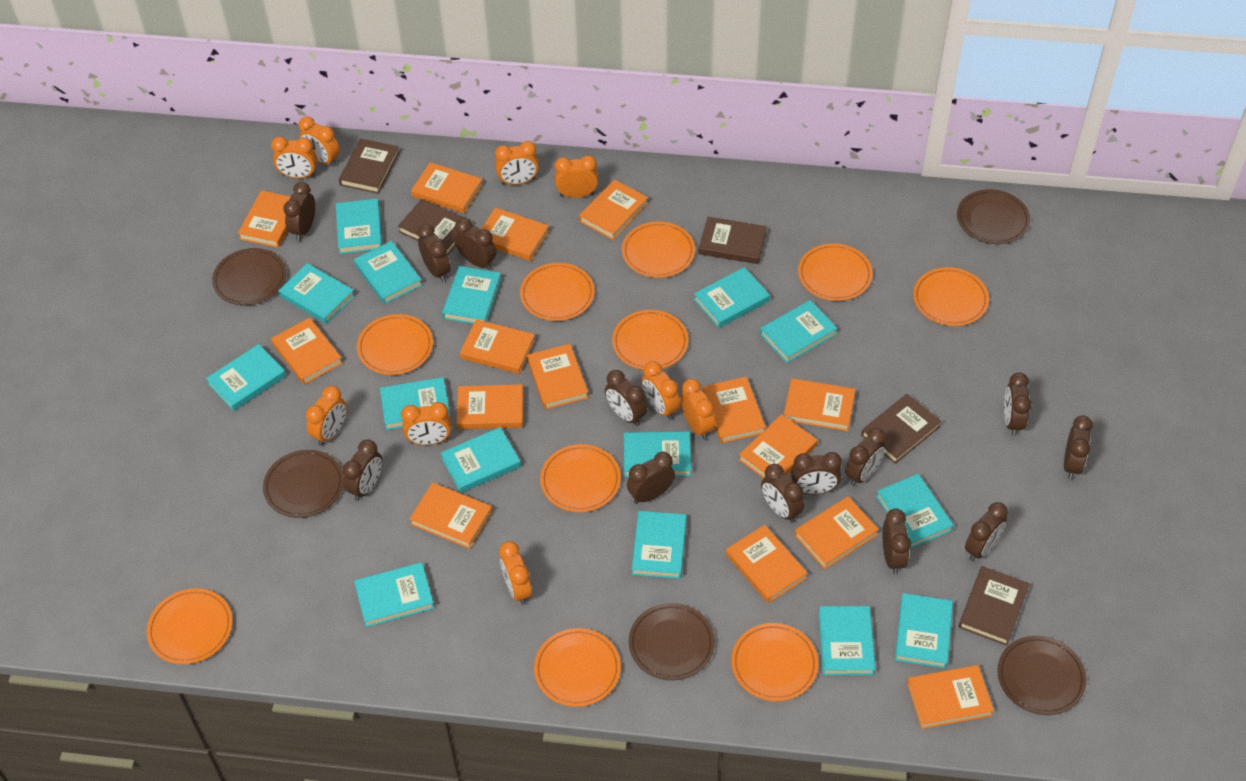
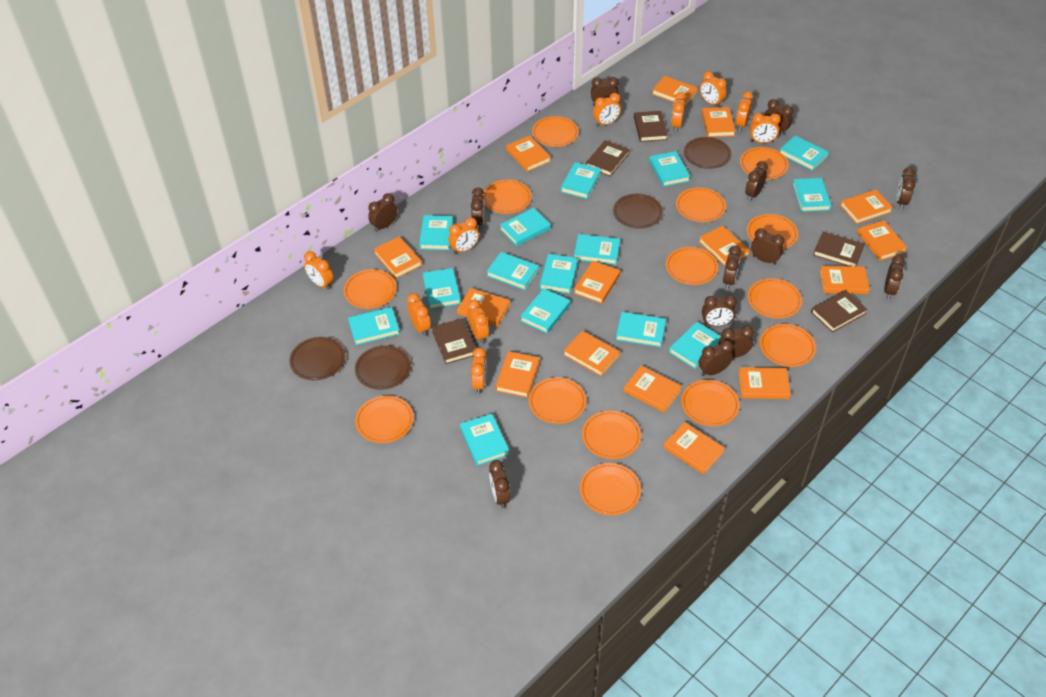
brown plate: [212,248,286,305] [263,450,344,518] [629,603,715,680] [957,189,1030,244] [997,636,1086,715] = 5 -> [289,337,346,380] [355,345,411,390] [613,194,663,229] [684,137,732,169] = 4
orange clock: [271,137,317,178] [299,116,340,166] [306,386,347,446] [401,402,451,445] [495,141,539,185] [499,541,532,605] [555,155,598,198] [642,361,680,420] [680,379,715,439] = 9 -> [304,251,333,290] [407,293,431,336] [449,217,479,254] [467,300,489,343] [471,348,487,394] [593,93,621,127] [671,92,686,132] [700,71,726,107] [736,92,753,131] [750,113,781,143] = 10
orange plate: [147,588,233,664] [357,314,433,375] [520,263,595,321] [534,628,621,707] [540,444,621,512] [612,310,688,370] [622,221,695,278] [731,623,818,702] [798,243,873,301] [913,267,989,326] = 10 -> [343,269,397,309] [355,396,414,443] [483,180,532,214] [529,377,586,424] [532,116,579,147] [580,463,641,515] [582,411,641,459] [666,247,718,285] [676,187,726,222] [681,380,740,426] [740,147,789,179] [747,214,798,249] [748,278,802,319] [760,324,816,367] = 14

